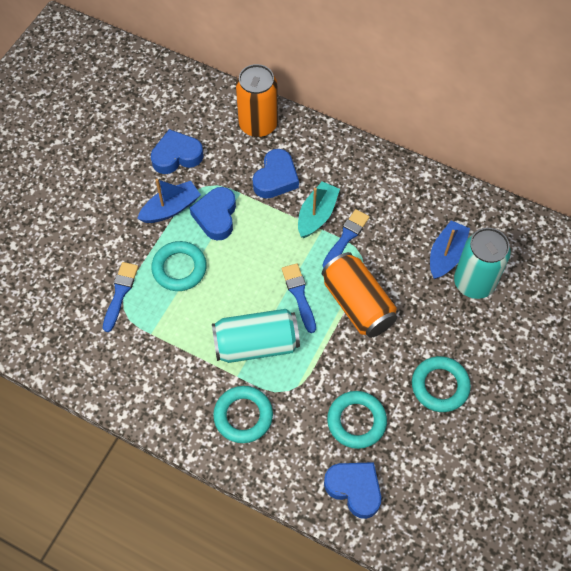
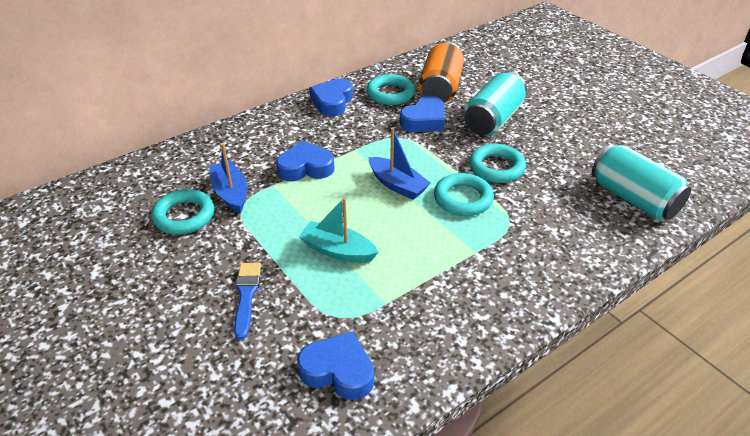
blue brush: [103,262,138,332] [282,263,316,333] [322,209,369,268] = 3 -> [234,263,261,340] = 1
orange can: [236,64,278,137] [322,252,397,338] = 2 -> [418,41,464,103] = 1

